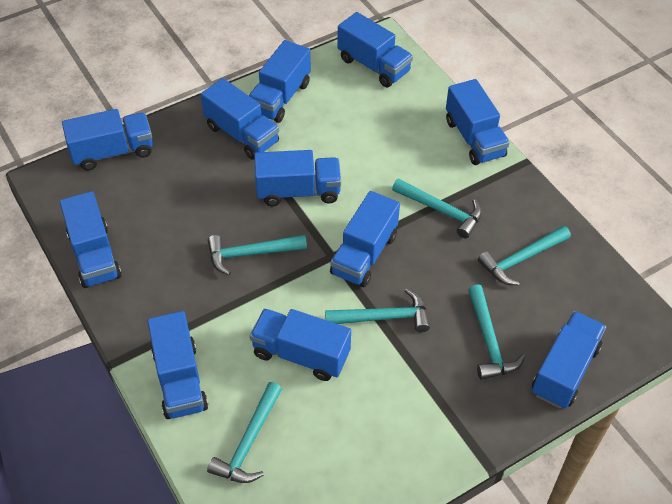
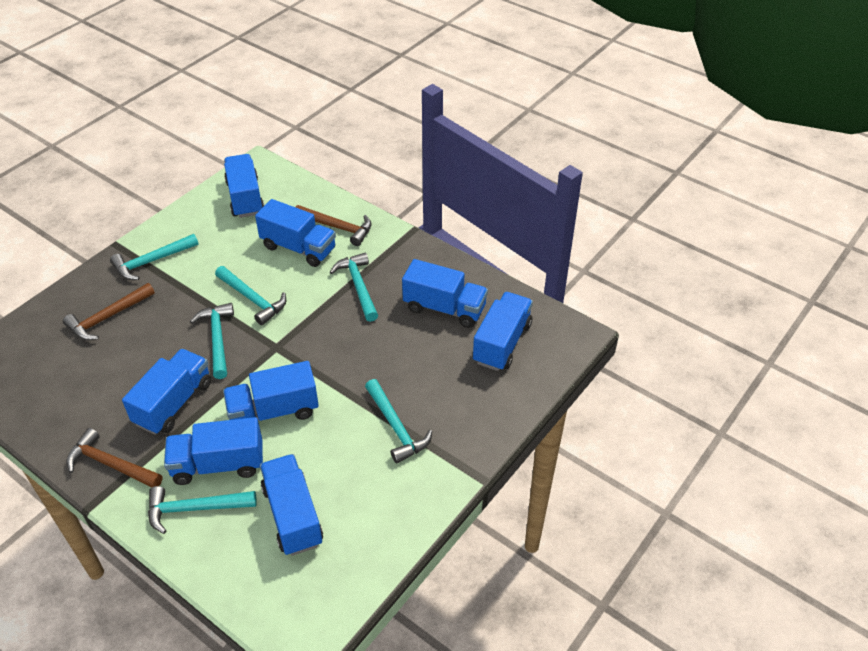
blue truck: [60,191,122,288] [62,109,153,171] [148,311,208,419] [201,78,279,160] [249,40,311,123] [250,309,351,381] [254,150,341,206] [330,191,400,287] [338,12,413,87] [446,79,510,165] [532,311,606,408] = 11 -> [122,349,211,435] [164,417,263,485] [223,361,319,421] [224,154,264,218] [255,199,336,267] [260,454,323,556] [402,259,488,328] [473,292,533,371] = 8
brown hammer: none = 0 -> [63,283,155,341] [66,428,162,487] [296,205,372,246] = 3

